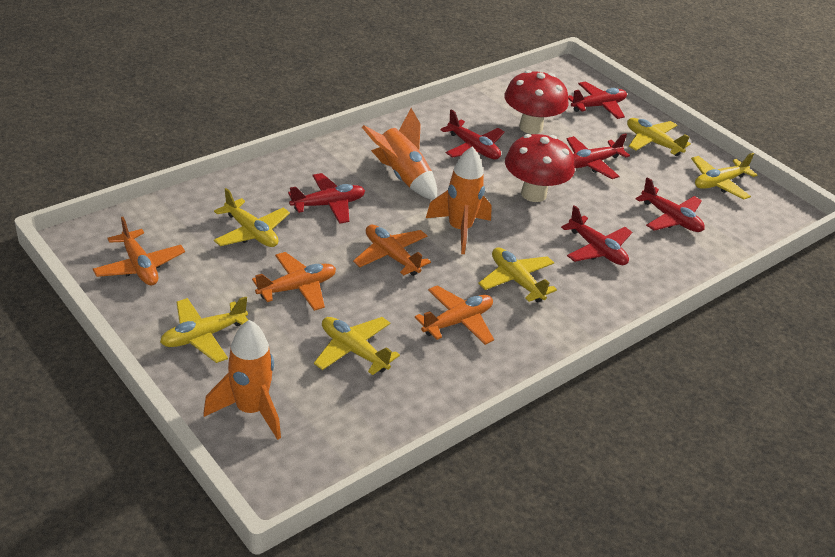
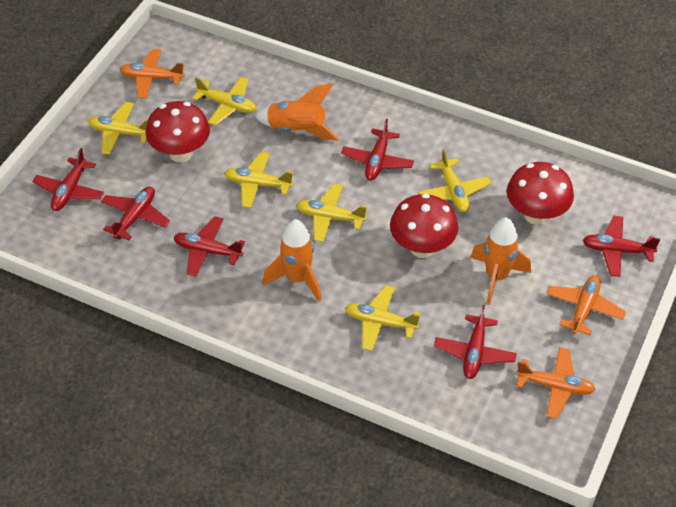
orange plane: [93,217,185,286] [252,252,336,311] [353,225,431,276] [415,285,494,345] = 4 -> [119,49,185,98] [516,347,596,419] [546,275,626,336] = 3
red mushroom: [504,70,569,134] [505,134,575,202] = 2 -> [146,101,210,162] [390,194,458,258] [507,162,574,225] = 3

